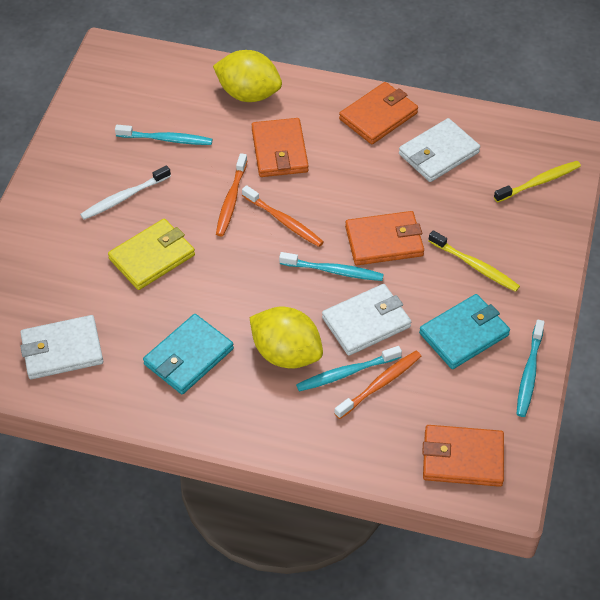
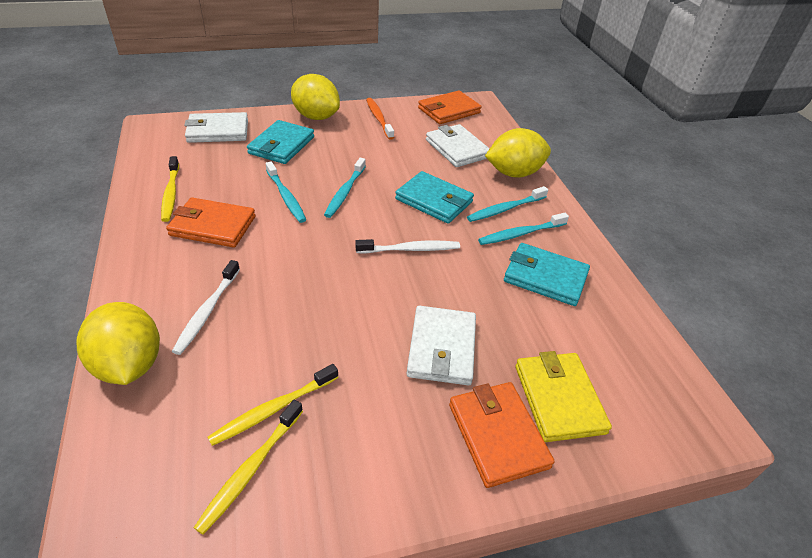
orange toothbrush: [216,153,247,237] [242,185,324,247] [334,351,421,419] = 3 -> [366,98,394,140] = 1
orange wallet: [252,118,309,177] [339,82,418,144] [345,211,424,265] [422,425,504,487] = 4 -> [166,198,256,247] [418,90,481,124] [449,382,555,488] = 3
turquoise wallet: [143,314,234,394] [419,294,510,369] = 2 -> [247,120,314,164] [395,171,474,224] [504,243,590,306] = 3
white toothbrush: [80,165,171,220] = 1 -> [172,260,240,355] [355,239,460,253] = 2
yellow lemon: [213,50,282,102] [249,307,323,369] = 2 -> [77,302,160,385] [291,74,340,120] [485,128,551,178] = 3
yellow toothbrush: [428,230,520,292] [494,161,581,203] = 2 -> [161,156,179,222] [194,400,303,534] [207,364,338,446] = 3

